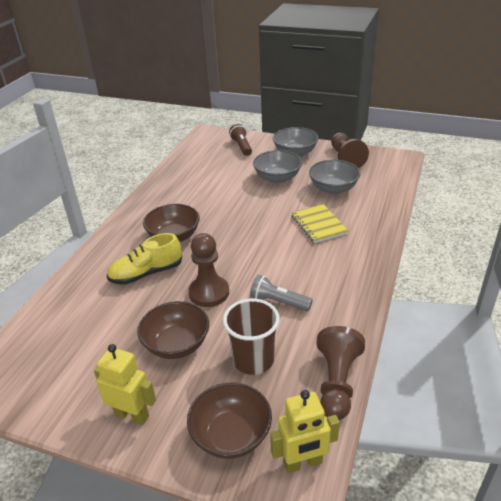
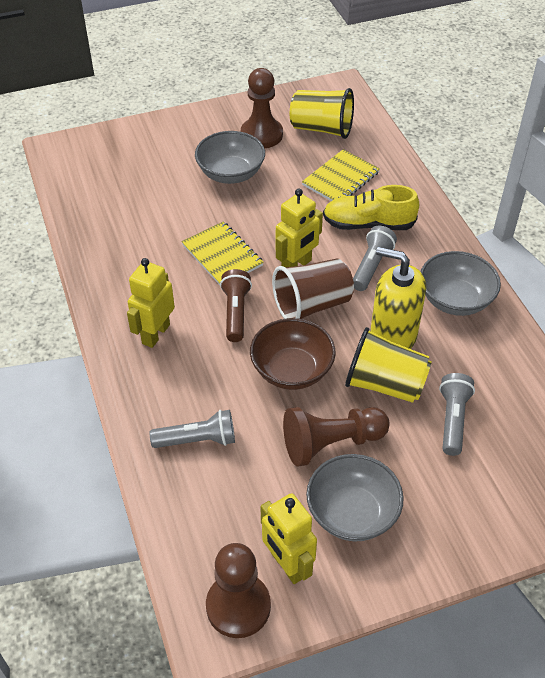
brown bowl: [137,301,209,359] [143,204,200,242] [187,382,272,459] = 3 -> [250,318,336,390] = 1
grey flashlight: [250,275,313,311] = 1 -> [150,410,235,448] [353,226,397,291] [439,373,475,456] = 3
yellow cup: none = 0 -> [290,88,354,139] [345,327,432,403] = 2
yellow notebook: [291,204,348,243] = 1 -> [182,221,264,285] [302,149,380,201] = 2
yellow robot: [94,344,156,425] [270,390,340,473] = 2 -> [127,258,175,348] [261,493,317,584] [276,189,323,267] = 3
yellow soap dispenser: none = 0 -> [370,247,426,349] = 1

